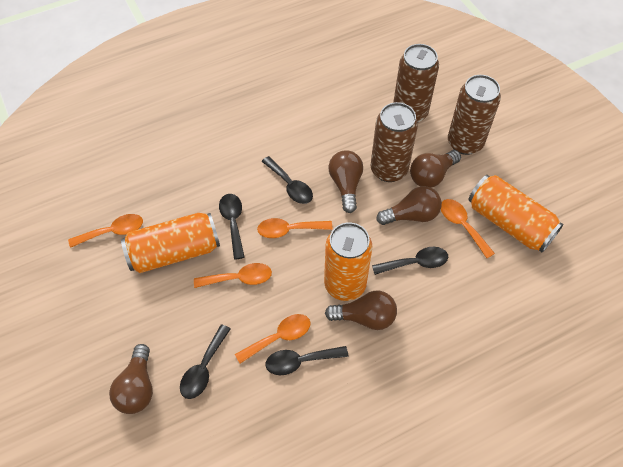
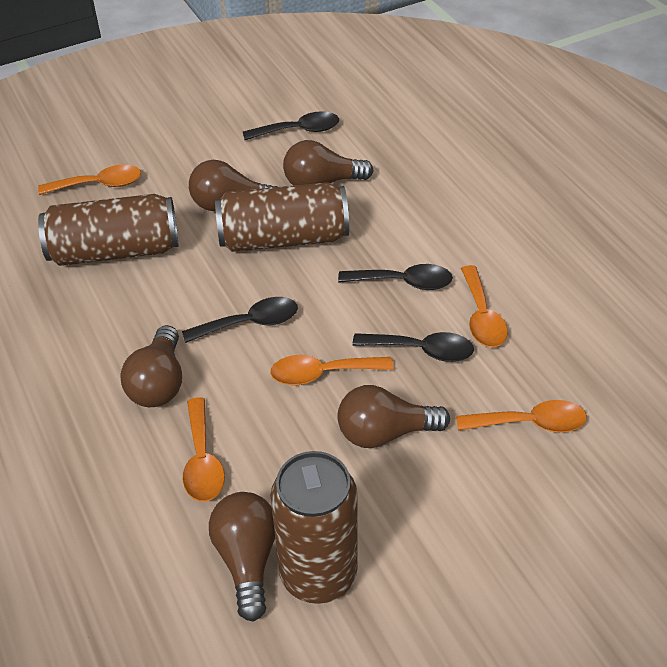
black spoon: [180,324,231,399] [219,194,245,260] [261,156,313,204] [265,346,348,375] [372,247,448,275] = 5 -> [182,297,298,343] [243,111,339,140] [338,264,453,290] [352,332,474,362] = 4
orange can: [121,213,220,273] [324,222,372,301] [468,175,564,253] = 3 -> none = 0

